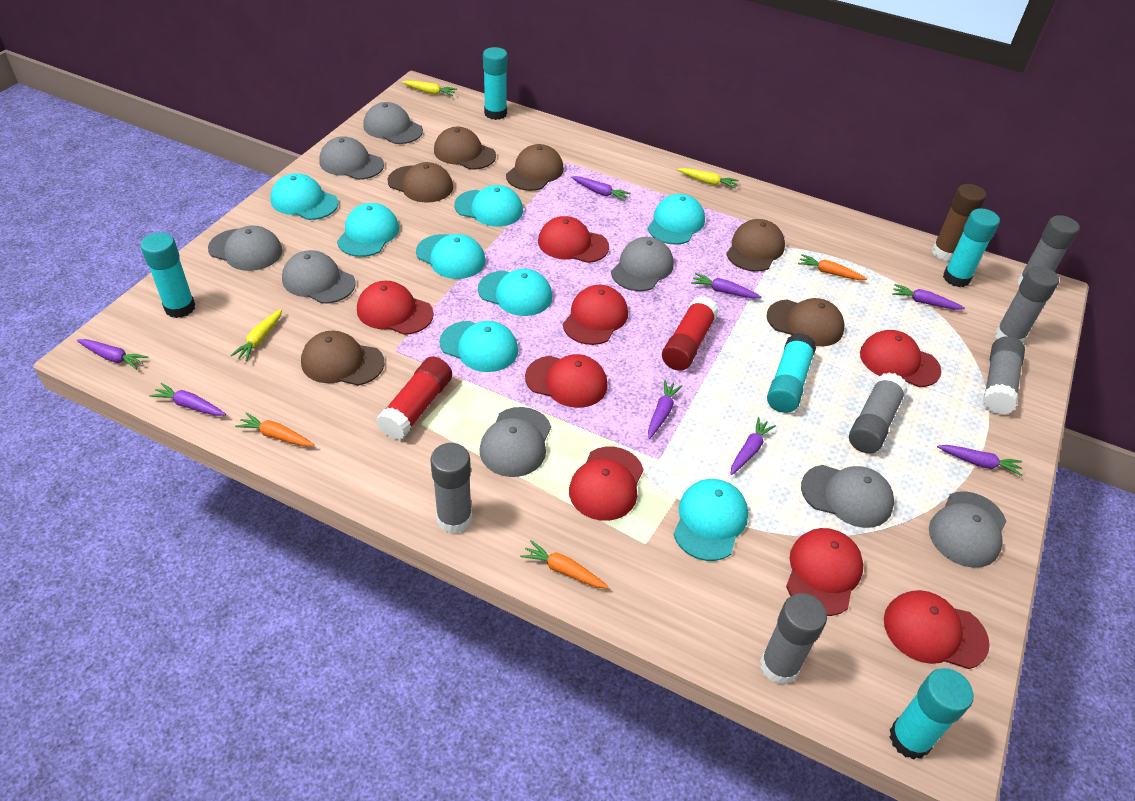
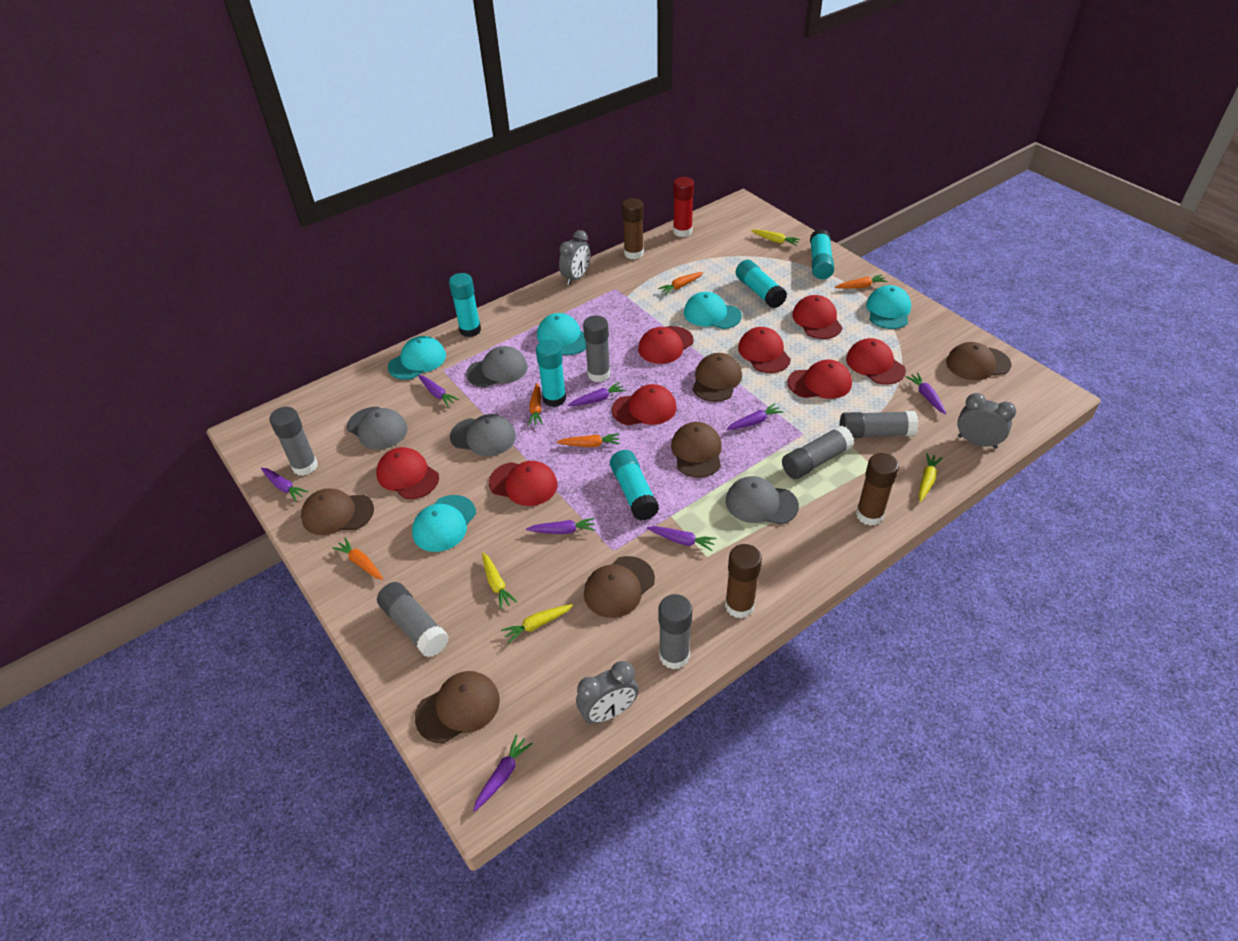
brown glue stick: [932,184,986,261] = 1 -> [622,198,644,260] [725,544,762,618] [856,453,899,526] = 3
grey cap: [208,226,282,271] [282,250,355,304] [319,136,384,180] [363,102,423,144] [480,407,551,477] [611,237,674,291] [801,465,894,528] [929,491,1006,568] = 8 -> [347,407,408,449] [450,414,516,456] [466,346,528,388] [726,476,799,525] = 4
grey clock: none = 0 -> [559,230,591,285] [576,661,639,724] [957,393,1016,449] = 3
orange carrot: [235,413,314,447] [520,540,609,588] [798,254,867,280] = 3 -> [332,538,383,580] [528,383,543,426] [556,433,620,447] [658,272,704,295] [835,274,888,289] = 5
red glue stick: [376,356,452,440] [662,296,719,371] = 2 -> [673,177,694,237] = 1
turquoise cap: [270,173,338,220] [337,203,399,257] [416,234,486,279] [439,321,518,372] [454,185,523,227] [478,269,552,316] [648,194,705,245] [673,479,748,561] = 8 -> [388,336,446,380] [412,495,476,552] [537,313,586,355] [684,292,742,329] [866,285,911,329] = 5
yellow carrot: [230,309,282,361] [402,80,457,96] [677,168,739,189] = 3 -> [482,553,517,609] [501,604,573,644] [751,230,800,246] [919,453,942,502] = 4

